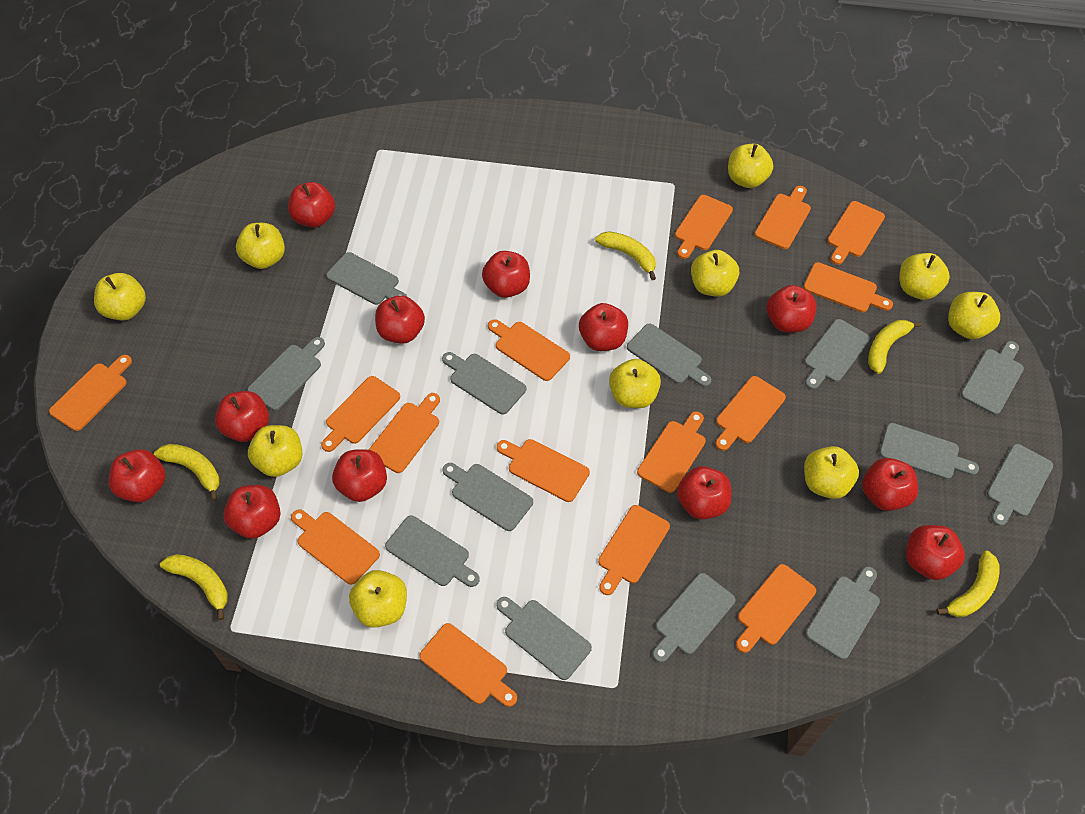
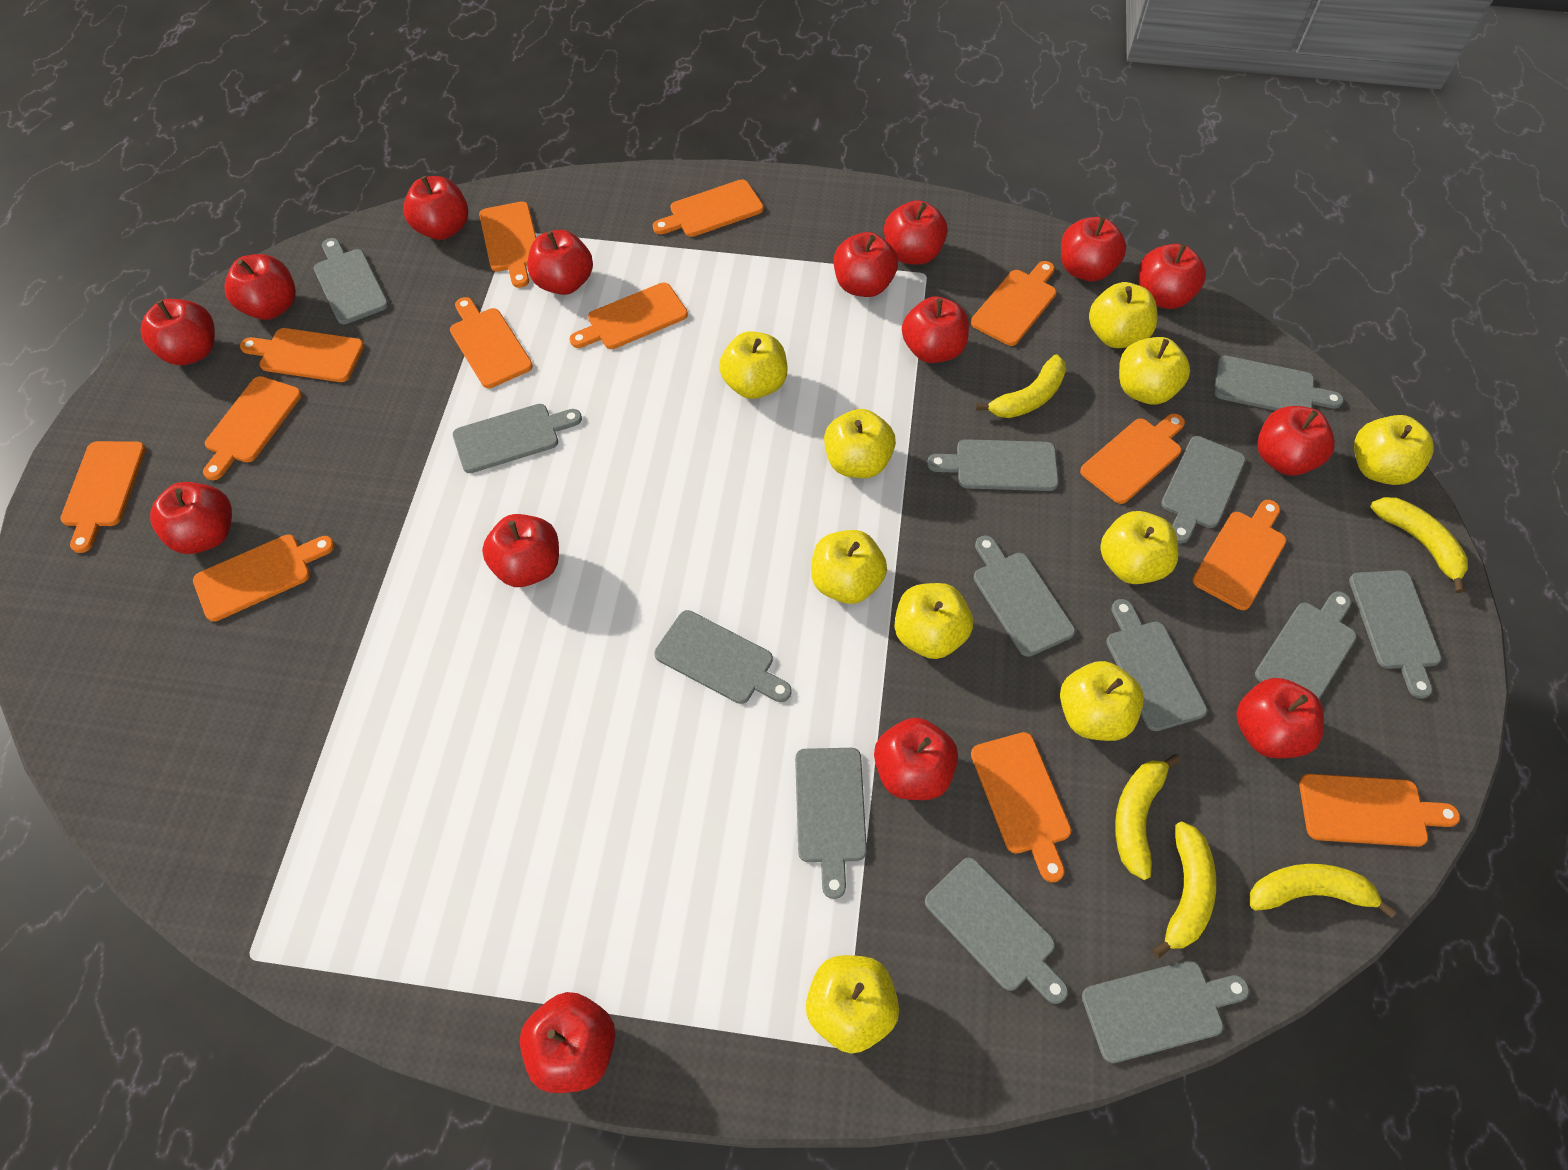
orange cutting board: [49,355,132,431] [291,509,380,585] [321,376,400,452] [369,393,440,473] [420,623,517,707] [488,319,570,381] [497,439,590,502] [598,505,670,595] [637,411,706,493] [675,195,733,259] [715,376,786,451] [736,564,816,653] [755,186,811,249] [803,262,893,313] [827,201,885,265] = 15 -> [60,441,146,553] [193,534,335,622] [203,376,302,480] [240,328,364,382] [450,297,533,388] [479,201,536,288] [570,283,688,349] [653,179,764,237] [971,261,1056,346] [971,732,1071,883] [1080,414,1185,504] [1192,500,1286,610] [1299,774,1460,847] = 13
red apple: [109,449,166,502] [215,391,269,442] [223,485,280,539] [288,182,335,228] [332,449,387,502] [375,295,425,344] [482,251,530,298] [579,303,628,351] [677,466,731,520] [767,285,817,332] [862,458,918,511] [906,525,965,580] = 12 -> [141,299,215,365] [150,482,232,554] [224,254,296,320] [403,176,468,240] [482,514,559,587] [520,992,616,1093] [528,230,593,295] [834,232,898,297] [874,718,958,800] [884,200,948,265] [902,296,969,363] [1061,217,1126,281] [1138,244,1206,309] [1236,678,1324,758] [1257,406,1335,476] = 15

